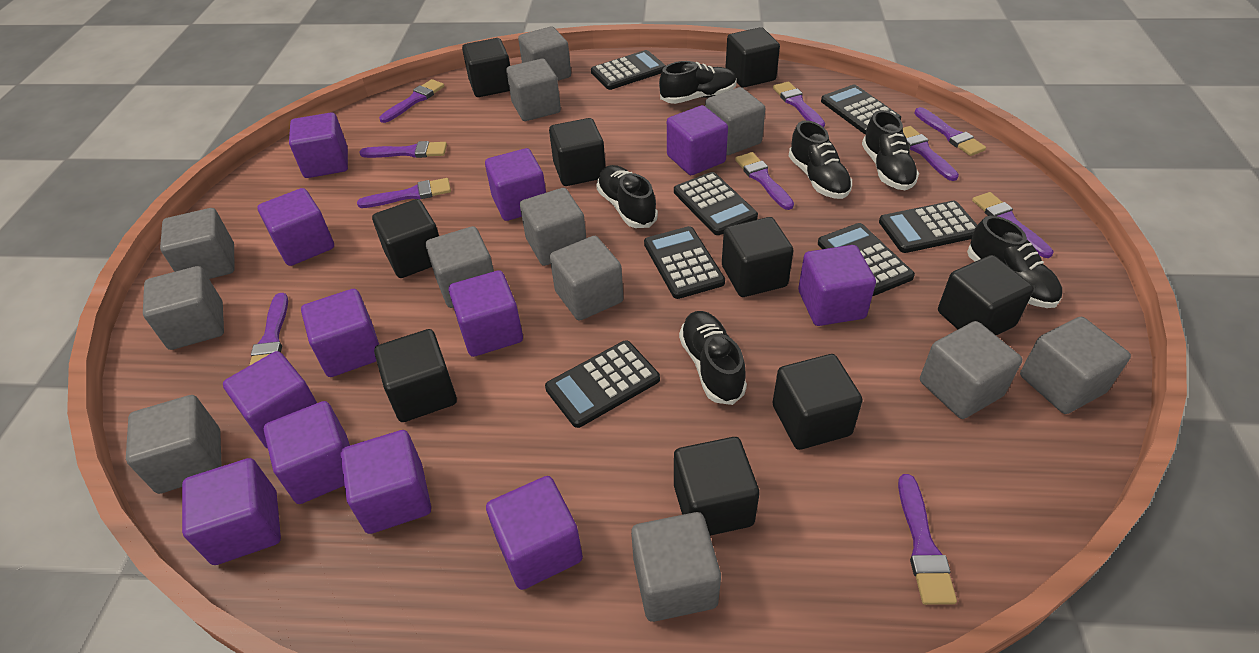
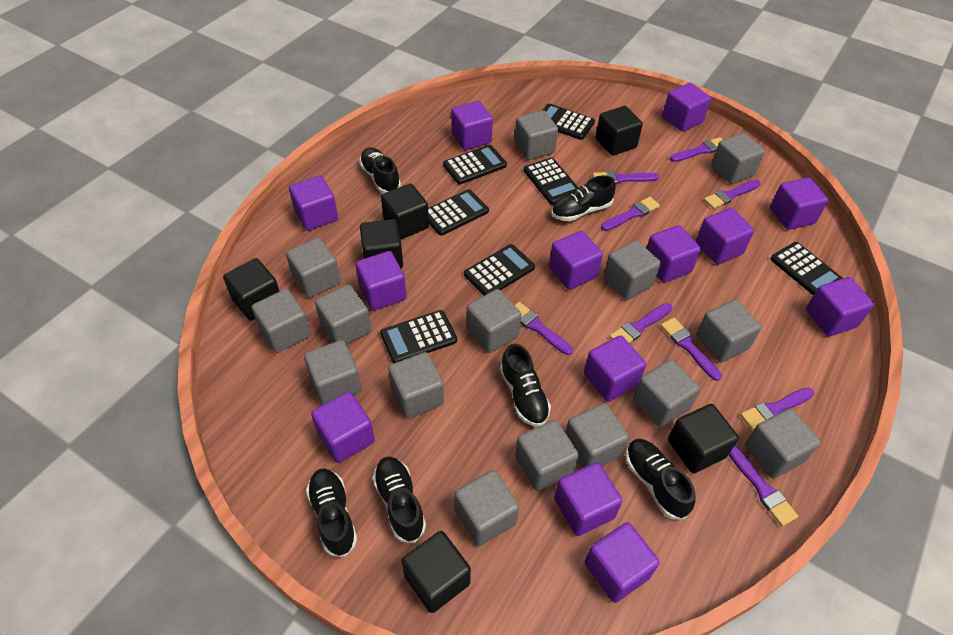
black cube: [372,199,439,278] [374,329,457,422] [462,38,510,97] [549,118,606,186] [674,437,760,536] [722,217,794,297] [725,27,780,88] [772,354,863,450] [938,255,1034,335] = 9 -> [223,258,280,321] [360,219,403,268] [381,183,429,239] [401,531,471,613] [596,106,643,156] [668,404,739,474] = 6
grey cube: [126,395,222,494] [143,266,224,350] [160,208,235,279] [426,226,494,308] [506,59,561,121] [518,26,571,81] [520,188,586,266] [550,236,623,321] [631,512,721,622] [705,87,766,155] [920,321,1022,419] [1020,317,1131,414] = 12 -> [252,289,311,353] [286,238,341,298] [304,340,362,405] [315,284,372,345] [388,352,444,419] [454,470,519,546] [467,289,521,353] [515,110,558,160] [515,420,579,491] [565,403,629,468] [604,240,661,300] [633,359,700,428] [696,299,762,362] [711,133,765,184] [745,408,821,479] = 15
purple brush: [249,293,288,366] [357,178,451,208] [359,141,447,158] [379,79,444,123] [735,152,794,210] [773,82,825,127] [898,474,957,605] [903,126,959,181] [914,107,986,156] [972,192,1054,258] = 10 -> [515,302,573,355] [593,171,659,185] [601,197,660,231] [609,303,672,343] [661,318,722,381] [670,137,722,162] [704,179,761,209] [729,446,798,526] [740,388,814,430] = 9
purple cube: [182,458,281,565] [223,351,317,449] [257,188,334,266] [263,401,350,504] [289,113,348,178] [301,289,379,377] [340,430,431,534] [449,270,523,357] [485,148,546,221] [486,476,583,590] [667,105,728,175] [798,245,876,326] = 12 -> [289,175,338,231] [311,392,375,463] [356,251,407,311] [451,101,493,150] [549,231,603,290] [554,462,623,536] [584,335,646,402] [585,522,660,603] [647,225,701,283] [663,83,711,132] [696,208,754,265] [770,177,829,230] [806,277,874,336] = 13

